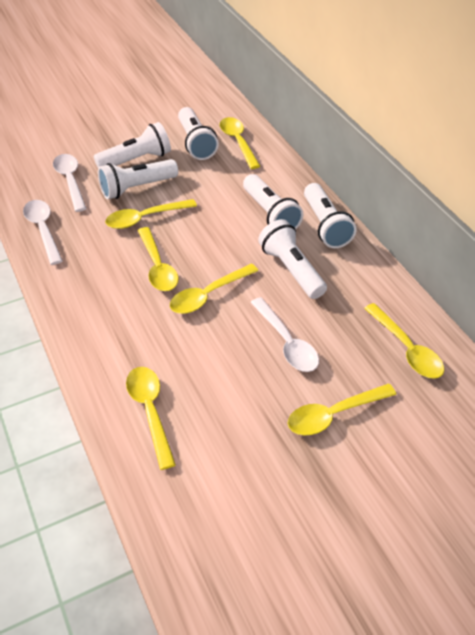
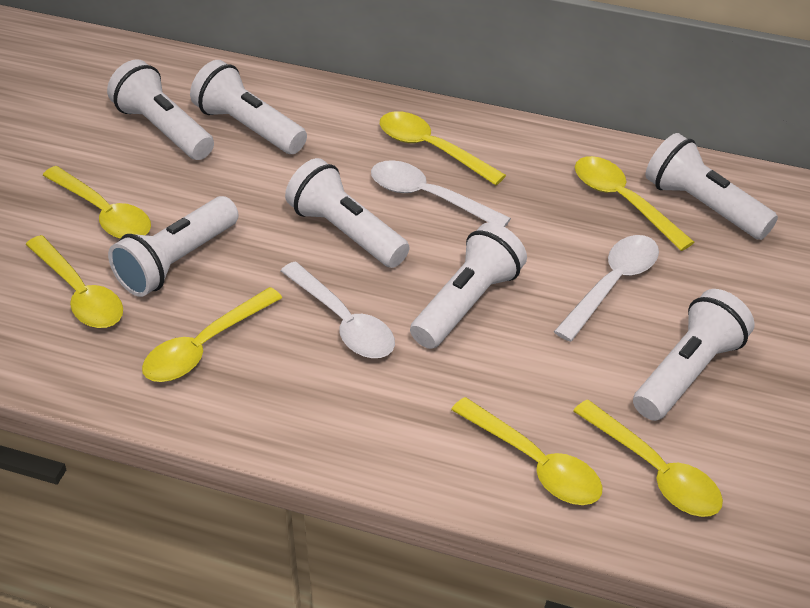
white flashlight: [94,122,171,168] [98,159,178,199] [178,107,219,160] [243,174,303,230] [258,219,327,299] [304,183,357,248] = 6 -> [107,59,214,160] [108,196,238,297] [190,60,307,154] [285,158,410,268] [410,223,527,349] [633,289,755,421] [646,133,778,240] = 7

